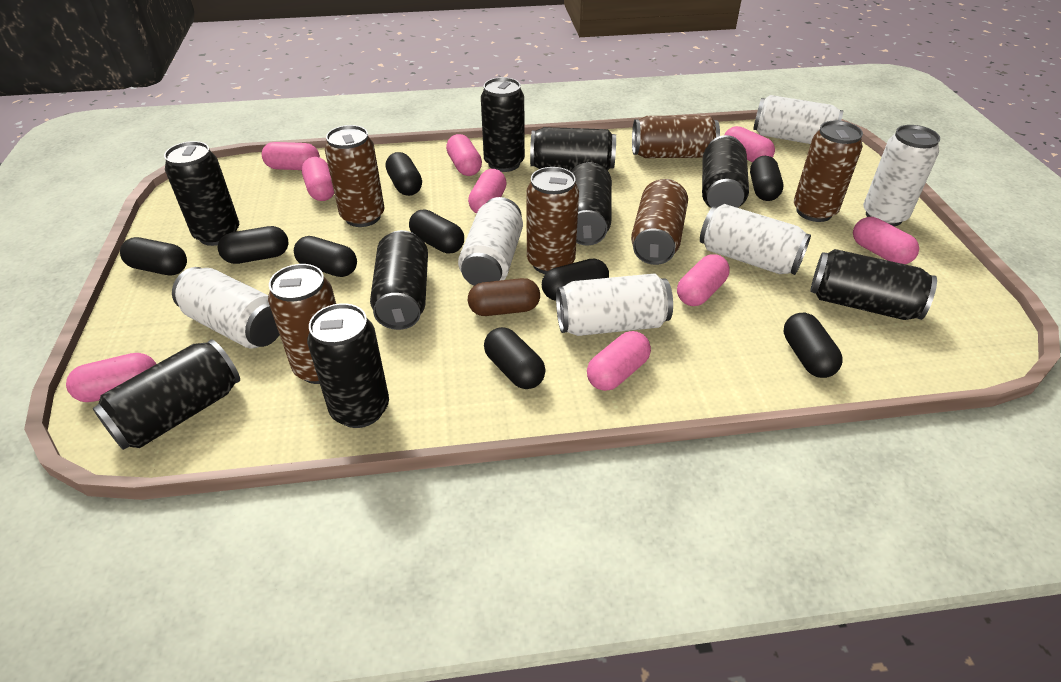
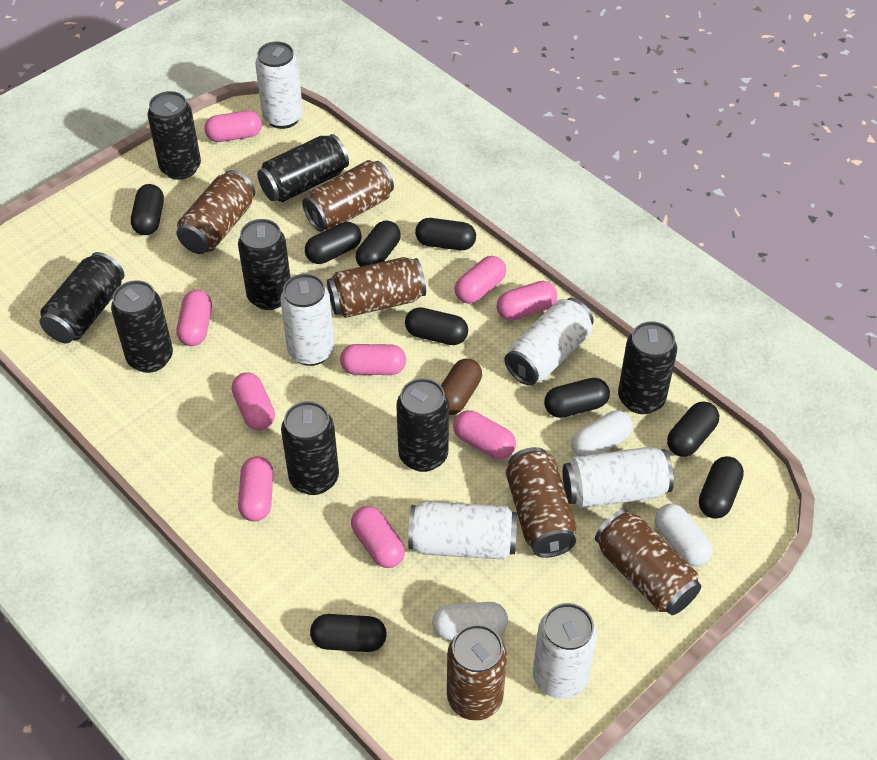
black can: [93,339,240,450] [164,141,239,246] [307,303,389,428] [370,230,428,330] [481,77,525,172] [530,127,616,171] [571,162,612,245] [702,135,749,208] [810,249,937,320] = 9 -> [40,252,124,343] [111,280,173,373] [147,91,201,180] [238,219,291,310] [257,134,349,202] [281,401,339,495] [396,378,449,472] [618,321,677,414] = 8
white capsule: none = 0 -> [432,602,508,640] [571,411,633,456] [655,504,713,566] = 3

